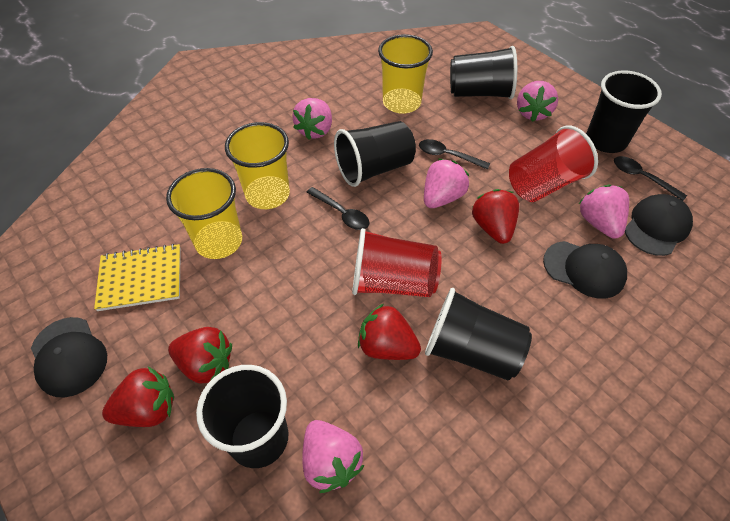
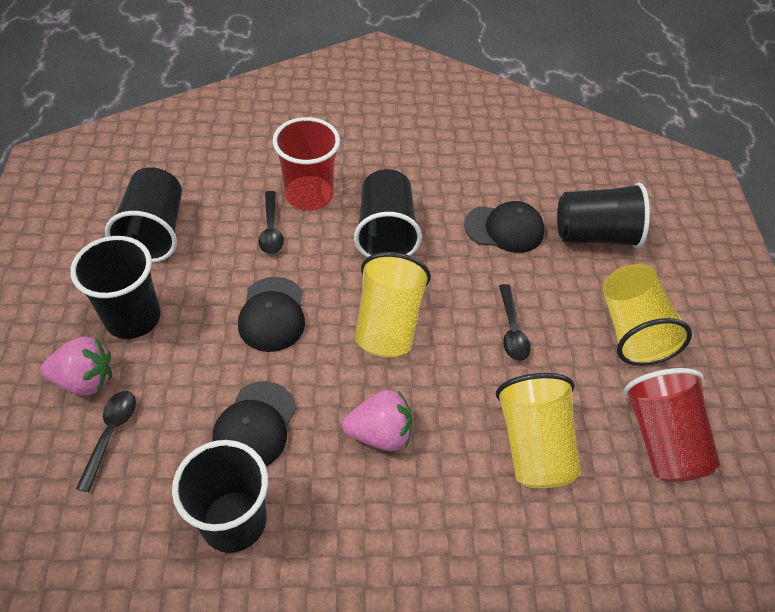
pink strawberry: [292,98,332,140] [302,420,364,493] [424,159,469,208] [517,81,558,122] [579,184,629,239] = 5 -> [41,336,112,396] [342,390,413,451] = 2
red strawberry: [102,367,174,427] [168,327,232,383] [358,304,421,360] [472,189,519,244] = 4 -> none = 0
yellow notebook: [94,244,181,311] = 1 -> none = 0

